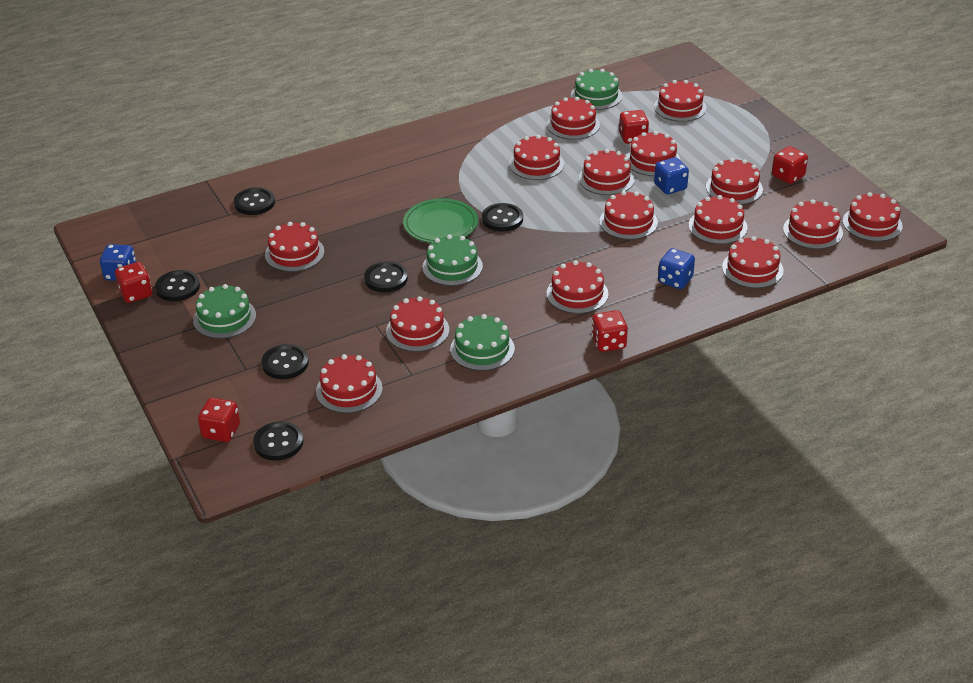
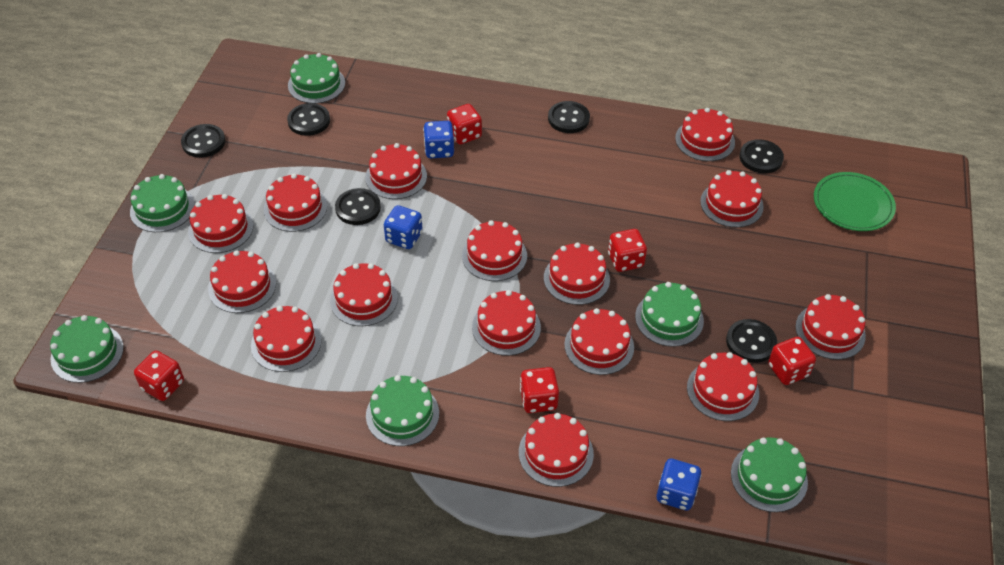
green cake: [193,284,256,339] [422,235,483,286] [450,314,515,371] [571,69,622,110] = 4 -> [50,315,124,383] [130,174,195,232] [288,53,345,104] [366,375,439,446] [635,282,704,347] [731,437,808,512] = 6

